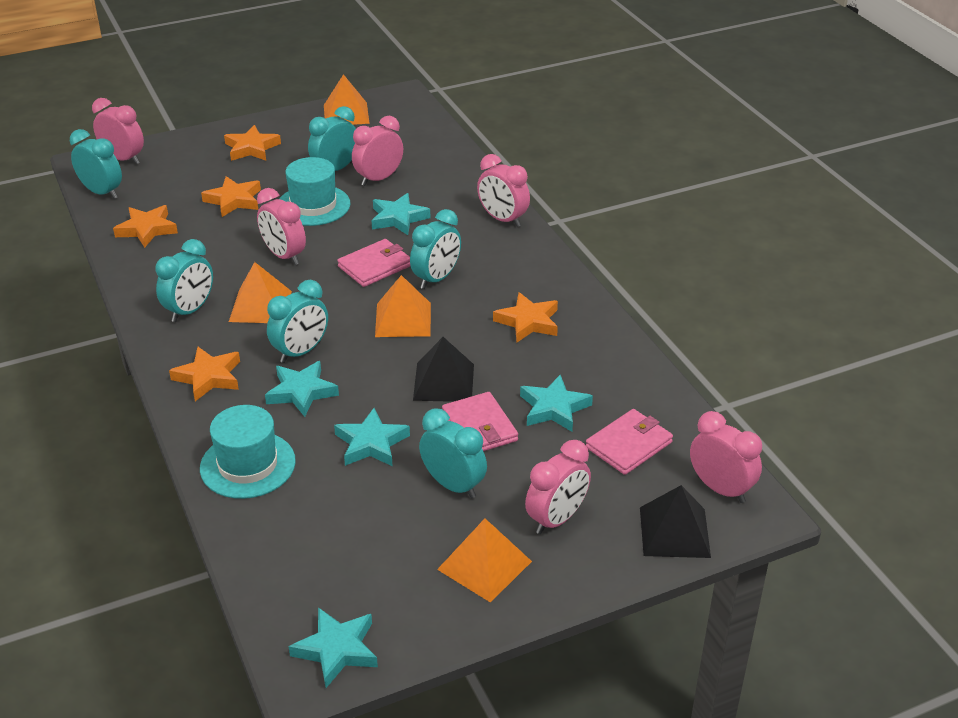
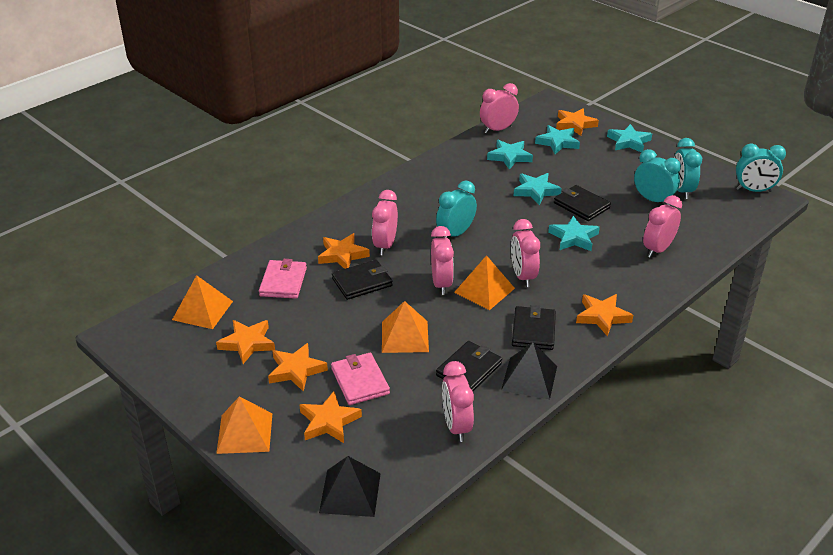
black wallet: none = 0 -> [332,260,393,300] [436,341,502,391] [512,305,556,350] [554,185,611,221] = 4
orange star: [113,205,178,248] [169,347,240,401] [201,176,261,217] [224,125,281,161] [493,292,558,342] = 5 -> [216,320,275,364] [268,343,328,392] [299,391,362,443] [318,233,370,269] [556,108,599,136] [576,294,633,336] = 6
pink wallet: [337,239,410,287] [442,392,518,451] [586,409,673,475] = 3 -> [259,259,307,299] [331,353,390,405] = 2
turquoise clock: [70,129,122,199] [155,239,213,322] [267,280,328,363] [308,106,356,171] [410,209,461,289] [419,408,487,499] = 6 -> [436,181,477,238] [634,149,681,205] [674,138,702,199] [736,143,786,192] = 4
turquoise hat: [200,405,296,499] [279,157,351,226] = 2 -> none = 0

